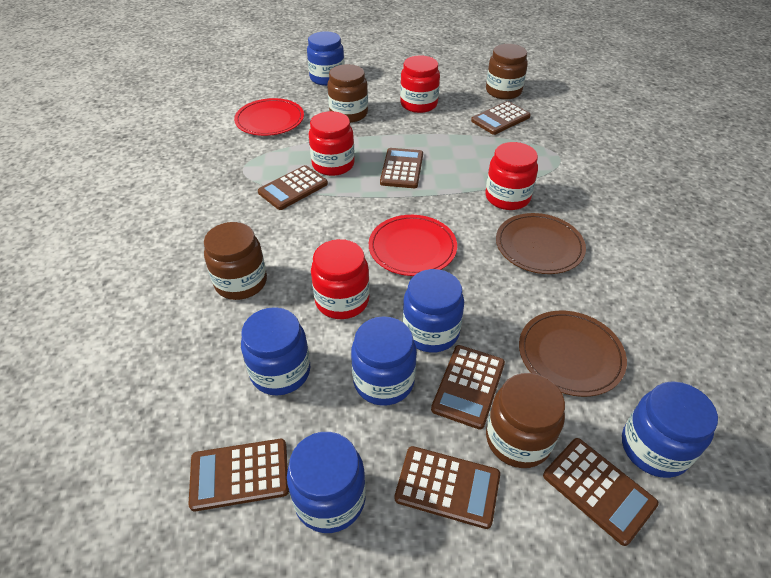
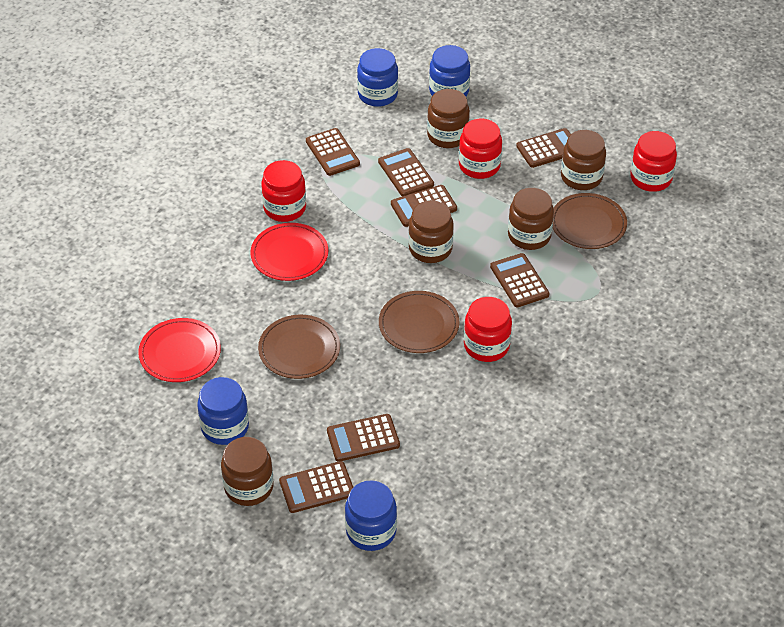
blue jar: [241,307,310,396] [287,432,366,533] [307,31,345,86] [351,316,417,406] [402,269,464,353] [622,381,718,478] = 6 -> [197,377,249,445] [345,480,397,551] [357,48,398,107] [429,45,470,96] = 4
brown jar: [204,222,267,300] [327,64,368,123] [486,44,528,99] [486,373,565,468] = 4 -> [221,437,274,506] [408,200,454,263] [427,89,470,148] [508,188,554,250] [561,130,606,190] = 5
brown plate: [496,213,586,274] [519,311,627,397] = 2 -> [258,315,340,379] [379,291,459,353] [553,193,627,249] = 3

